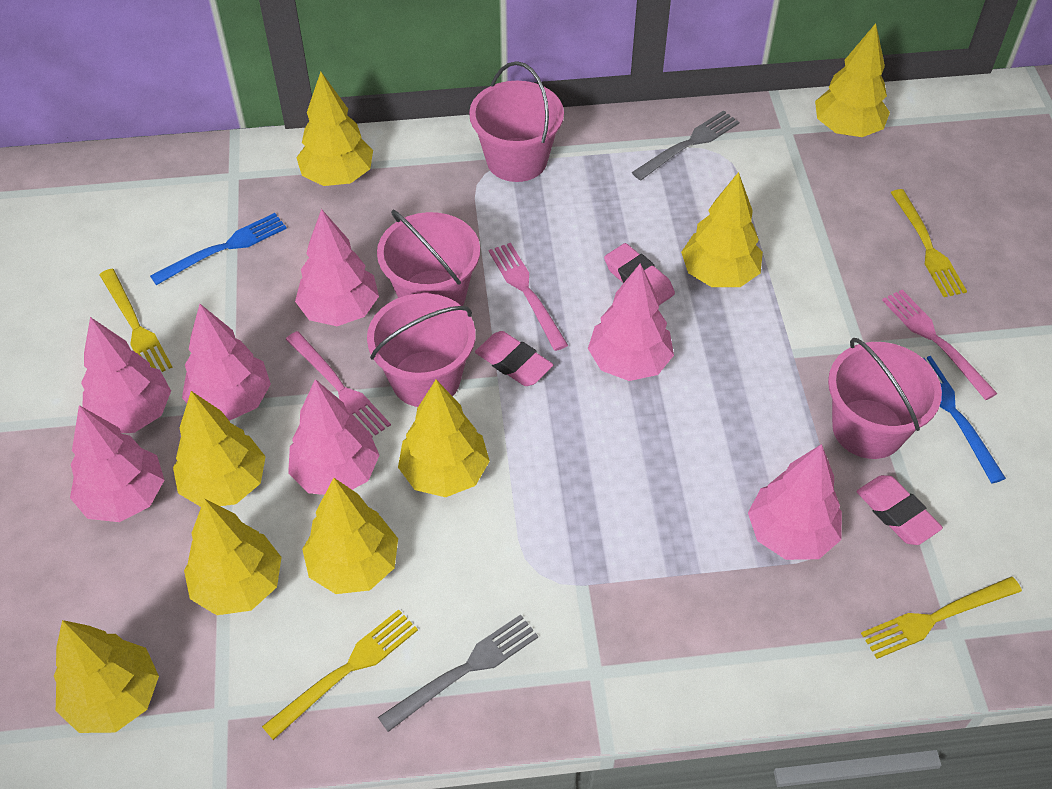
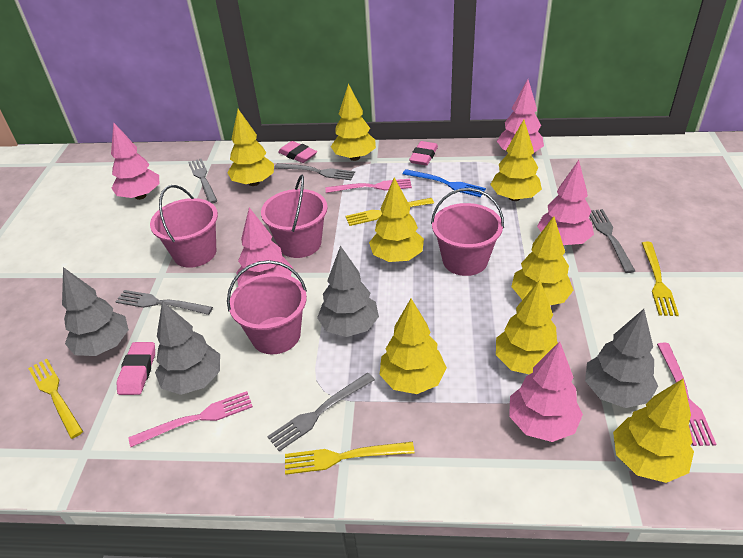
blue fork: [150,213,287,285] [923,356,1006,483] = 2 -> [403,169,486,197] = 1
grey fork: [378,614,538,732] [632,110,739,180] = 2 -> [115,290,213,315] [188,159,217,204] [267,373,375,451] [274,163,355,180] [590,209,635,273] = 5
grey tree: none = 0 -> [62,267,129,356] [155,301,220,395] [317,246,379,337] [585,309,658,408] = 4
pink tree: [70,405,164,522] [81,317,171,433] [182,304,271,421] [288,379,379,495] [295,209,379,326] [588,263,674,381] [748,444,842,560] = 7 -> [111,122,159,200] [236,207,293,286] [497,79,544,153] [509,341,583,442] [537,160,594,245] = 5

